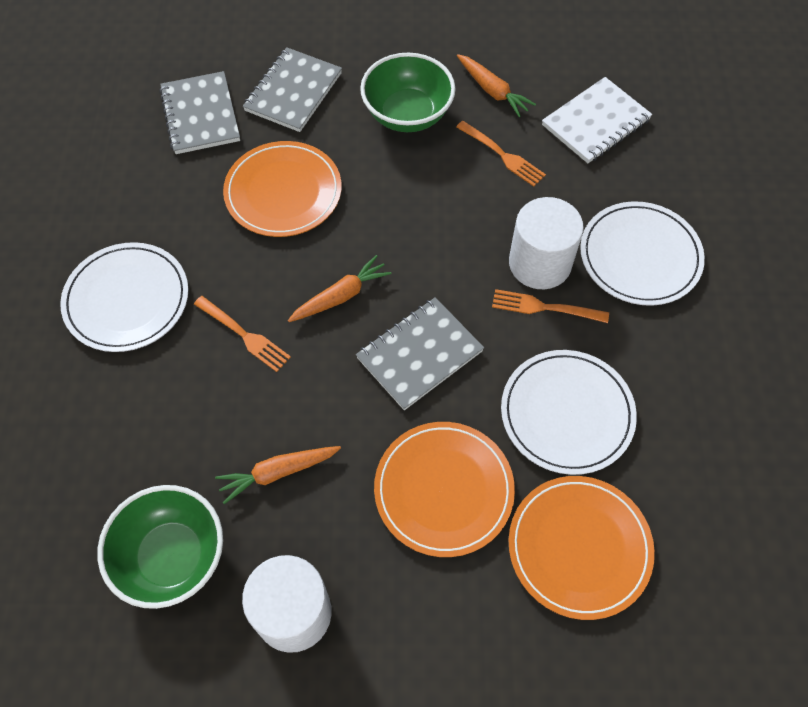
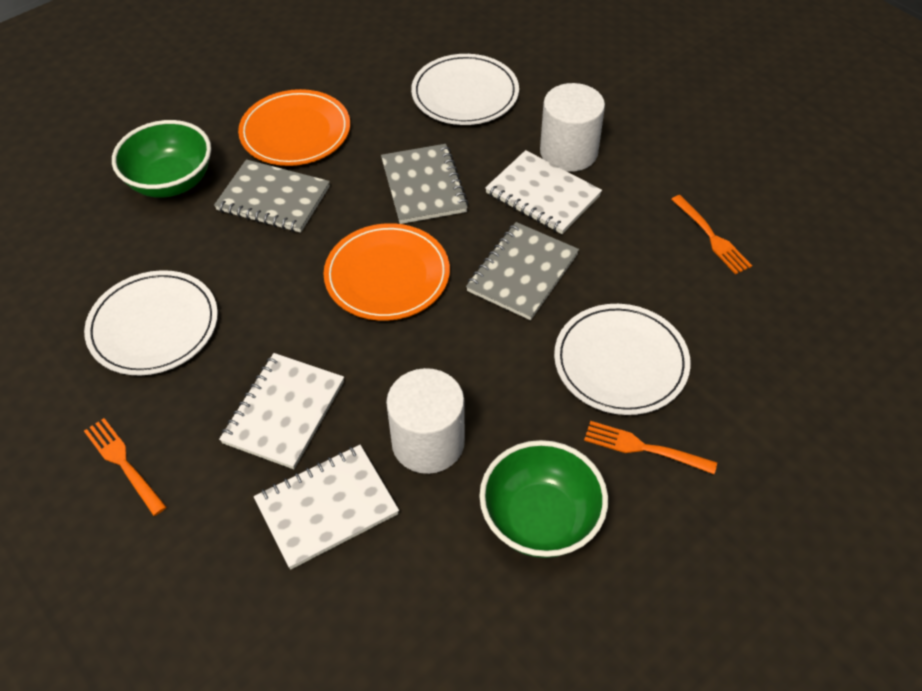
orange carrot: [215,446,341,504] [288,255,392,322] [457,54,536,117] = 3 -> none = 0
orange plate: [223,141,342,237] [374,422,515,557] [509,476,655,620] = 3 -> [238,89,350,166] [324,223,450,321] = 2
white notebook: [542,77,652,163] = 1 -> [219,353,344,469] [254,445,399,569] [485,150,602,234] = 3

